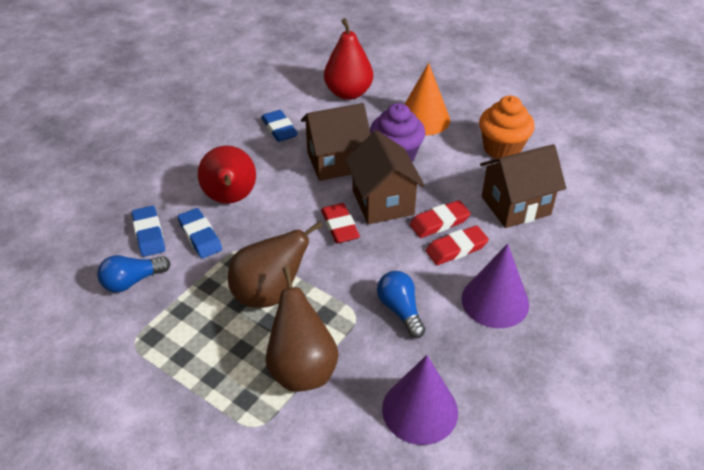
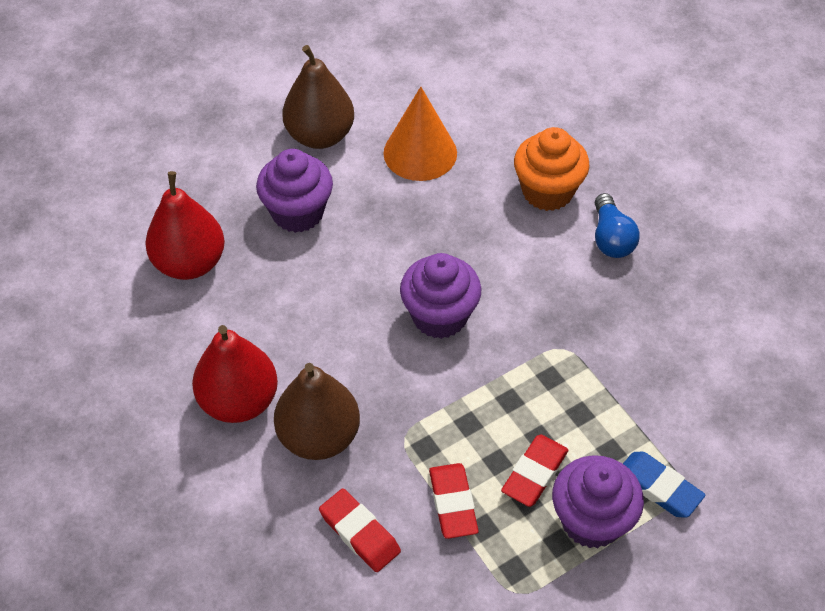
blue eraser: [132,206,165,257] [177,208,222,258] [261,110,298,142] = 3 -> [623,452,705,518] = 1
blue light bulb: [97,255,170,293] [377,271,425,338] = 2 -> [595,193,640,258] = 1
brown house: [301,103,371,181] [345,130,425,224] [480,144,566,228] = 3 -> none = 0
purple cone: [382,355,458,445] [461,244,529,328] = 2 -> none = 0
purple cupcake: [370,103,425,162] = 1 -> [256,149,333,233] [400,253,481,339] [552,455,644,548] = 3

